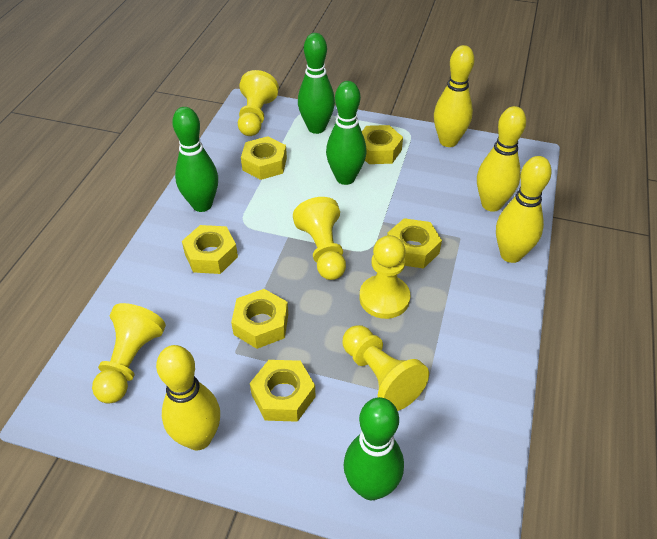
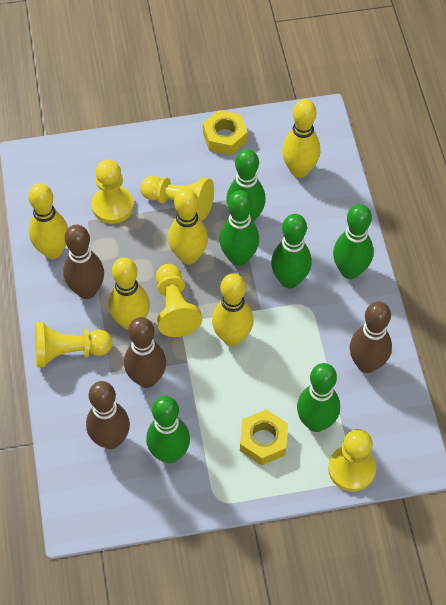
brown bowling pin: none = 0 -> [63,225,104,299] [86,381,130,449] [124,317,166,388] [350,302,392,373] = 4
green bowling pin: [172,107,218,212] [298,33,335,134] [326,81,367,185] [344,397,404,500] = 4 -> [146,396,190,463] [219,190,259,266] [226,149,266,222] [271,214,312,289] [297,363,340,432] [333,204,374,279] = 6
yellow bowling pin: [156,345,220,450] [434,45,475,147] [477,106,526,212] [496,156,552,263] = 4 -> [28,183,68,259] [109,257,150,330] [168,189,208,264] [212,273,254,346] [282,99,320,178] = 5
yellow nut: [182,225,238,274] [231,289,288,349] [241,136,287,180] [250,360,315,422] [362,125,403,164] [387,218,442,269] = 6 -> [203,110,248,155] [240,409,288,465] = 2

